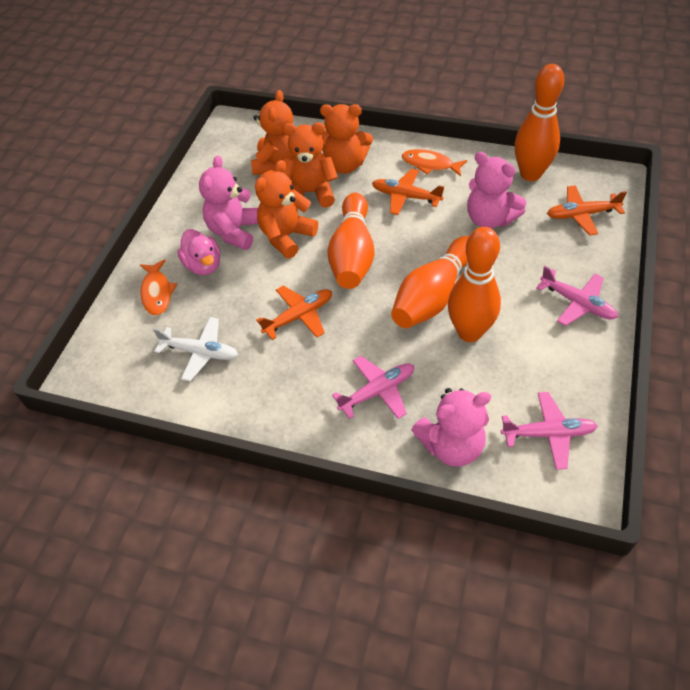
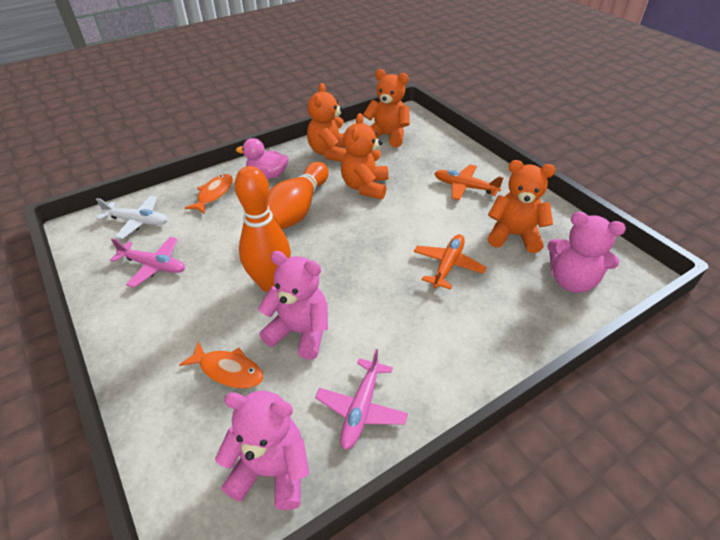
orange bowling pin: [327,193,374,289] [391,236,469,328] [448,227,501,342] [515,64,564,181] = 4 -> [235,166,291,292] [268,162,329,229] = 2
orange plane: [256,285,332,340] [372,169,444,215] [547,185,627,236] = 3 -> [414,234,486,290] [434,165,504,200] = 2
pink plane: [332,356,414,419] [501,392,598,470] [536,266,618,326] = 3 -> [110,237,185,288] [315,349,408,450] = 2

